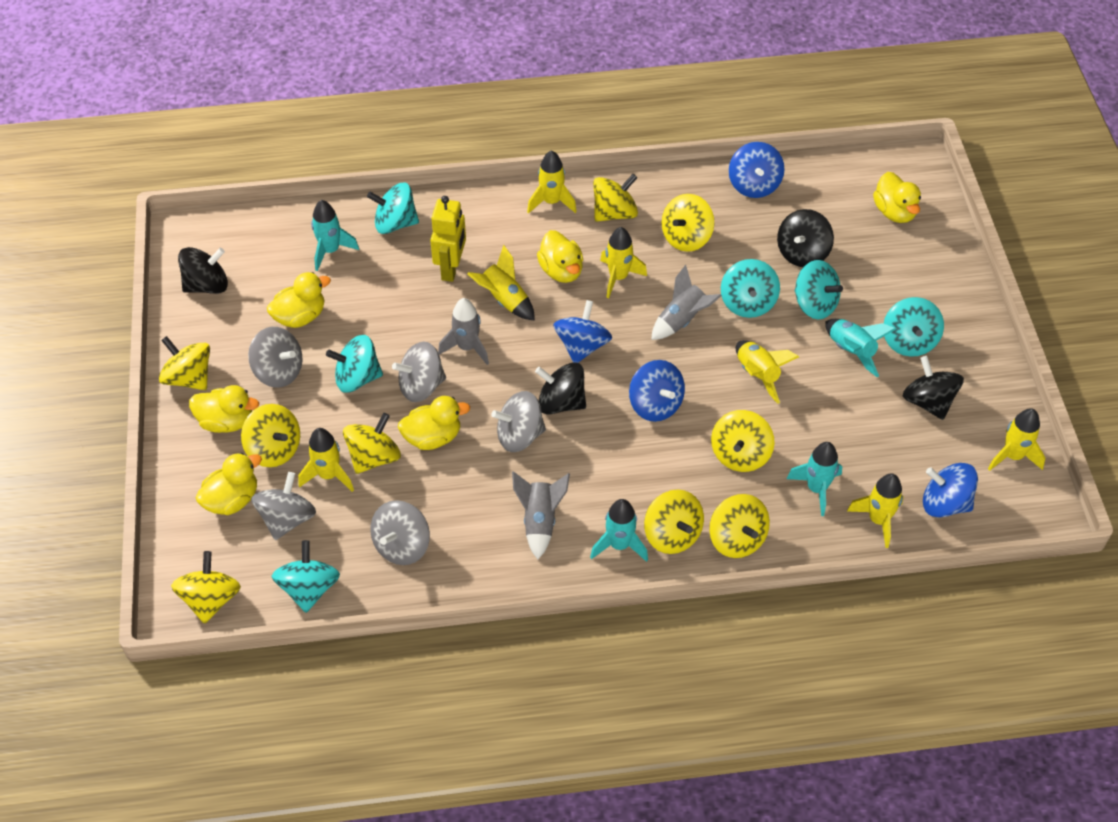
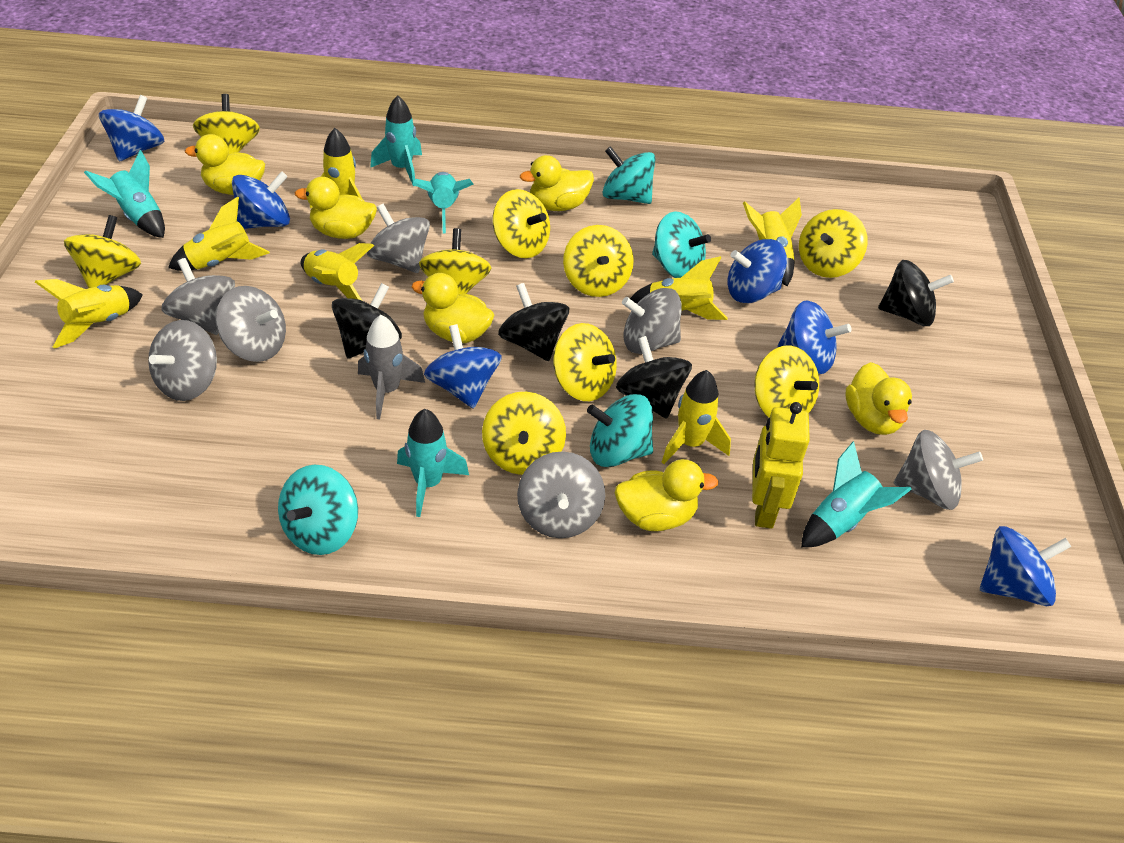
blue spinning top: [553,300,612,363] [629,360,685,422] [729,142,785,198] [923,463,978,518] = 4 -> [99,95,164,161] [232,171,290,229] [424,324,502,409] [728,239,787,303] [777,300,852,374] [980,526,1072,606] = 6
grey rocket: [438,298,489,365] [512,471,570,559] [651,265,722,340] = 3 -> [358,315,425,419] = 1
grey spinning top: [248,327,302,388] [251,472,316,540] [371,500,430,565] [392,342,446,402] [491,391,546,452] = 5 -> [148,320,217,401] [162,258,235,335] [216,286,286,362] [367,204,430,273] [517,451,605,538] [622,288,682,354] [893,430,983,510] = 7
turquoise rocket: [311,200,359,271] [590,499,648,562] [787,442,842,516] [825,319,896,377] = 4 -> [84,150,165,238] [370,95,422,186] [397,409,469,517] [412,172,474,234] [801,441,912,547] = 5
turquoise spinning top: [271,540,340,613] [326,335,383,393] [367,183,419,234] [721,259,780,318] [795,260,843,319] [884,297,944,357] = 6 -> [278,464,358,555] [587,394,653,467] [603,146,655,204] [652,212,711,278] = 4

